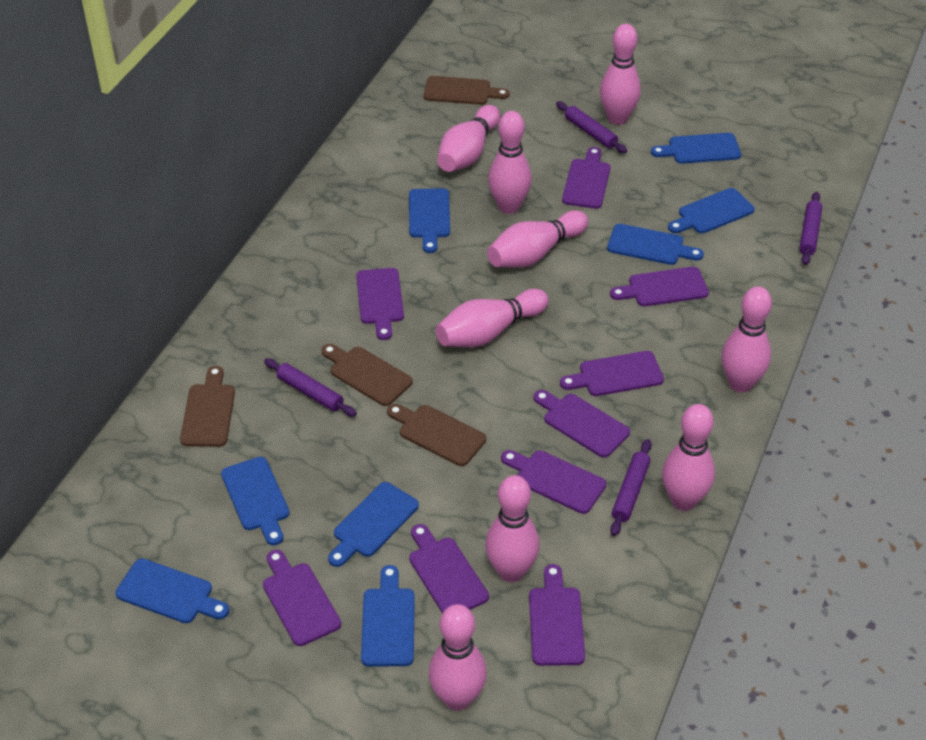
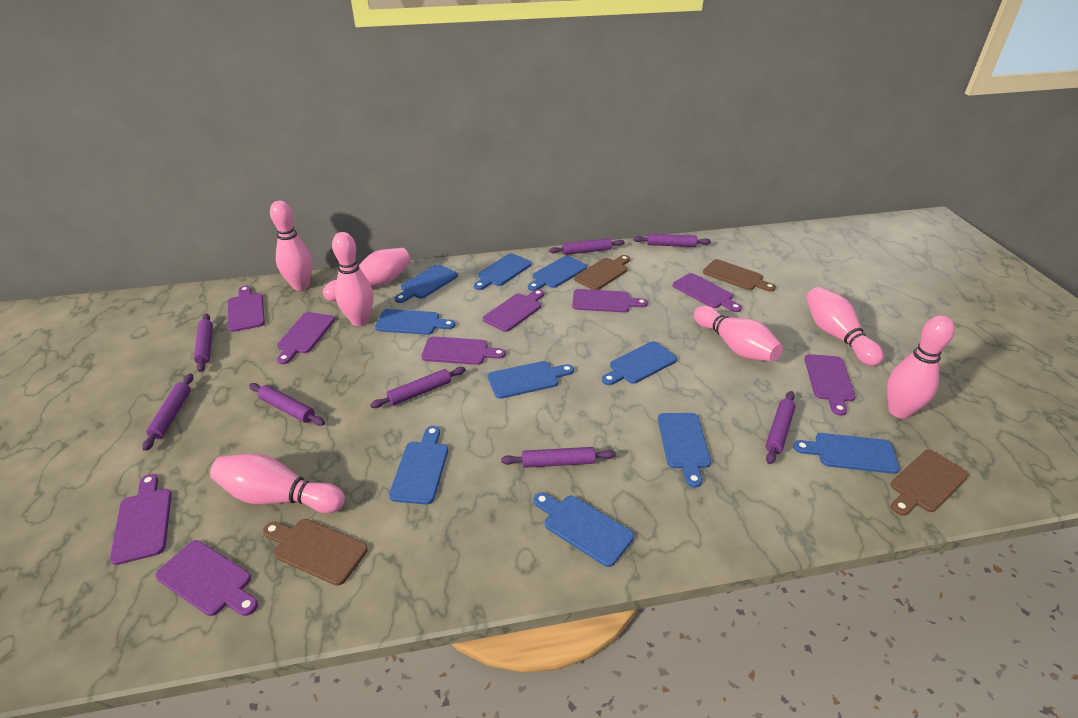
blue cutting board: [115,558,229,623] [221,457,290,546] [328,482,419,567] [361,565,415,667] [409,188,450,253] [607,224,704,265] [651,133,741,164] [668,188,755,233] = 8 -> [375,309,455,335] [389,426,448,505] [395,264,458,303] [474,253,532,290] [488,361,574,399] [528,256,587,291] [533,492,634,567] [602,341,677,385] [658,413,711,488] [793,433,900,474] = 10
pink bowling pin: [429,604,487,711] [436,289,548,347] [437,105,500,172] [485,475,539,582] [487,210,588,268] [488,111,532,214] [600,24,641,125] [662,404,715,511] [722,286,772,392] = 9 -> [210,453,345,513] [270,201,313,291] [323,248,411,301] [332,232,374,326] [694,306,783,362] [806,287,884,366] [887,315,955,419] = 7
purple rolling pin: [264,358,357,416] [556,101,627,153] [610,439,651,536] [800,192,822,265] = 4 -> [142,373,193,451] [194,314,213,372] [249,383,325,426] [370,367,466,408] [501,447,616,468] [549,238,625,255] [633,234,711,247] [766,391,795,464] = 8

